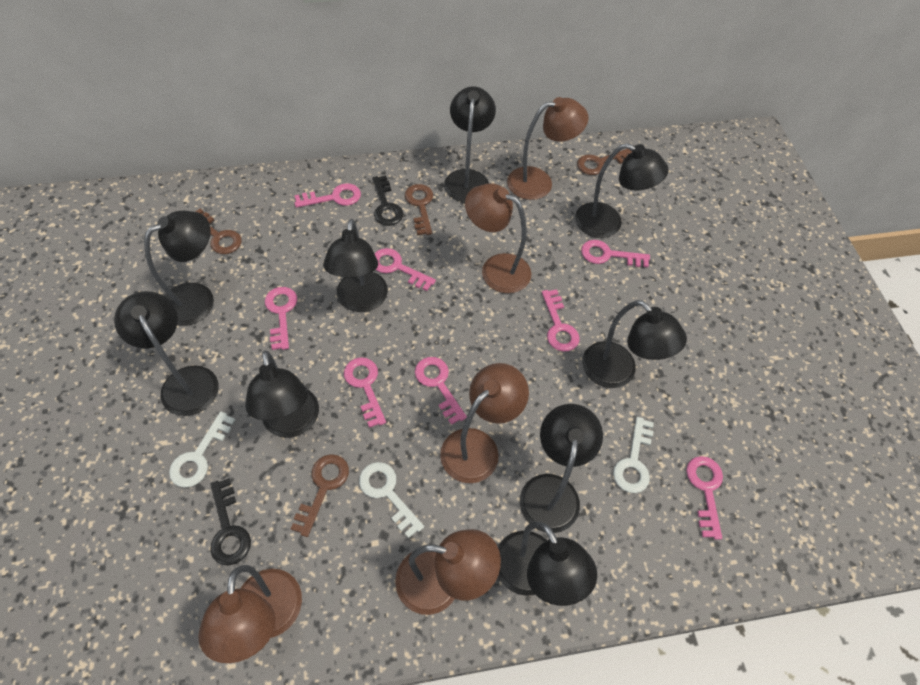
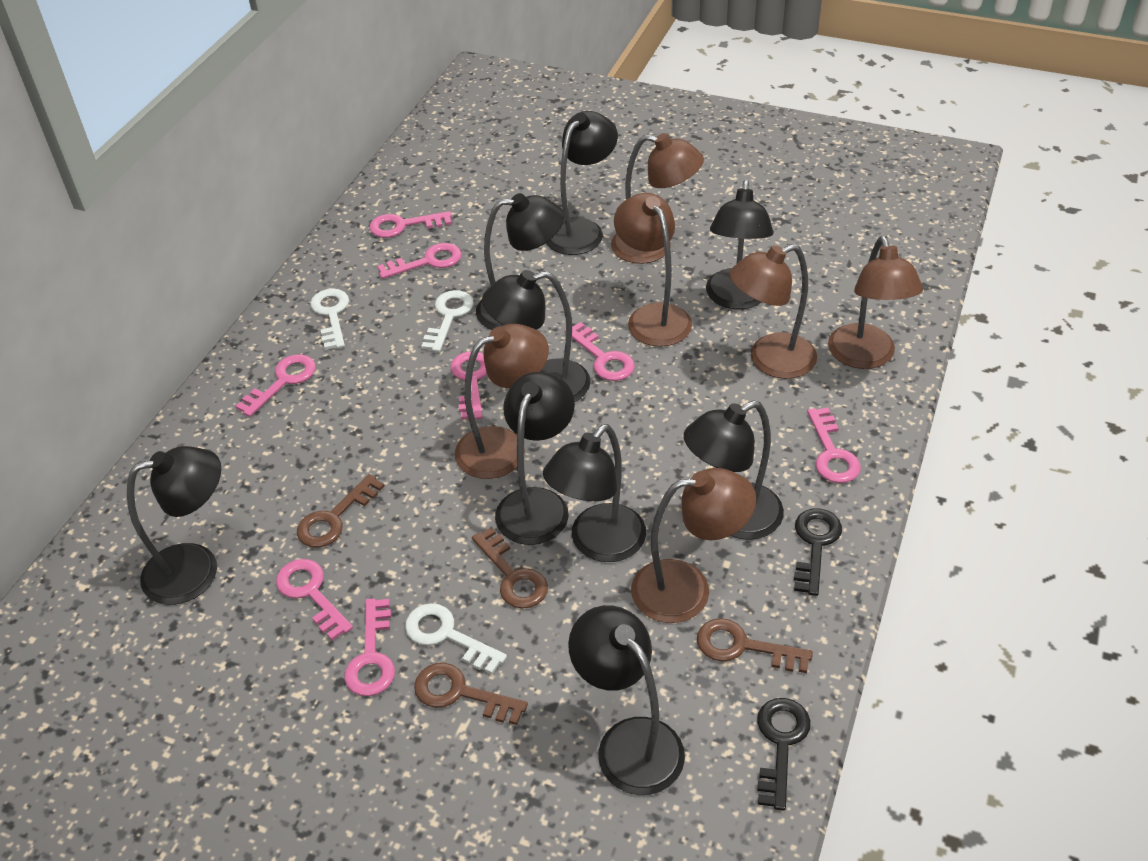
brown lamp: [198,565,302,663] [395,529,501,615] [440,363,529,483] [465,184,531,293] [507,97,589,200] = 5 -> [455,324,549,479] [611,133,704,264] [614,193,692,347] [631,468,756,623] [730,244,817,379] [828,236,923,369] = 6

